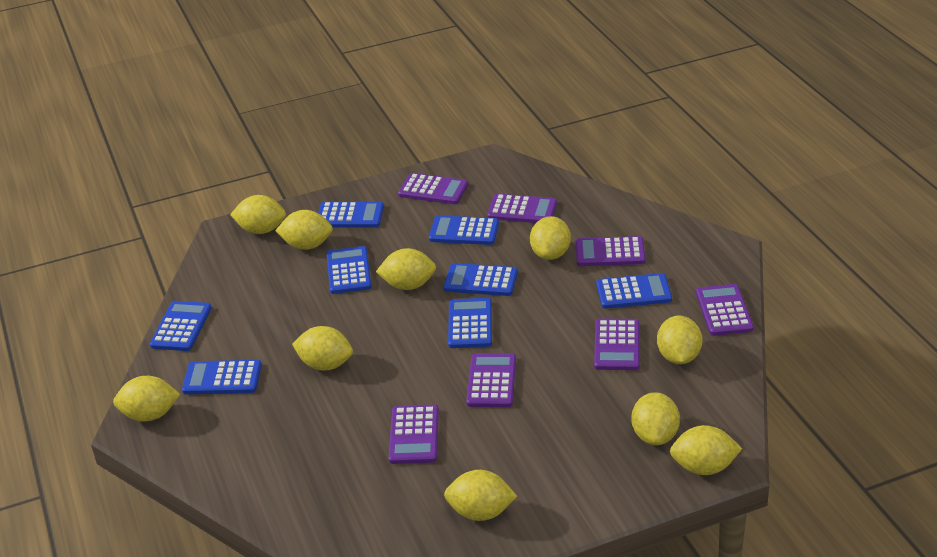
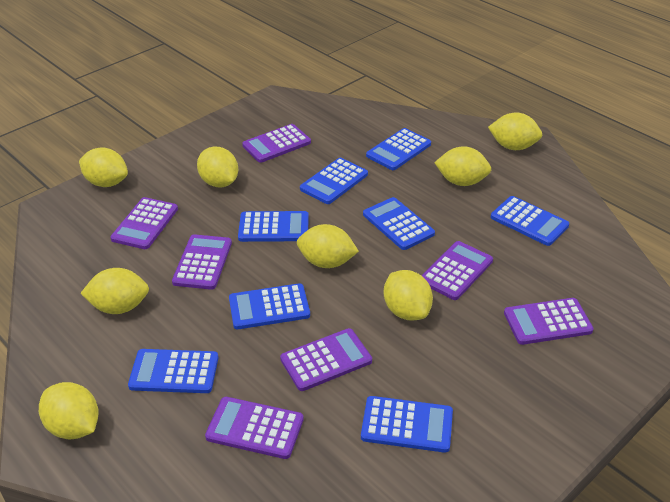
yellow lemon: [113,376,180,422] [230,195,286,234] [275,210,333,250] [292,326,353,370] [376,248,436,290] [444,470,517,521] [530,216,571,260] [632,392,680,445] [657,315,702,364] [670,425,742,475] = 10 -> [39,382,98,440] [79,148,128,187] [80,268,149,314] [197,147,238,187] [297,224,359,268] [384,270,433,321] [434,146,491,186] [488,113,543,150] = 8

